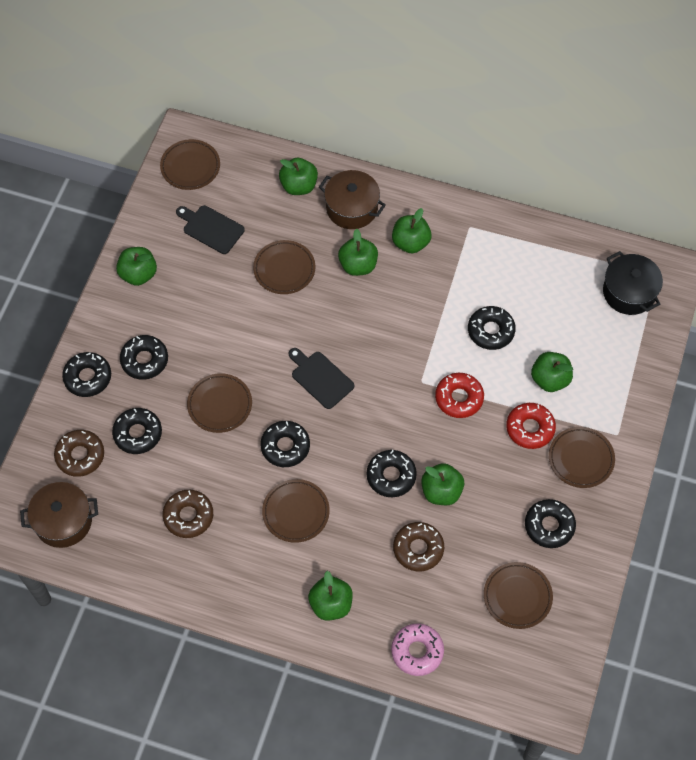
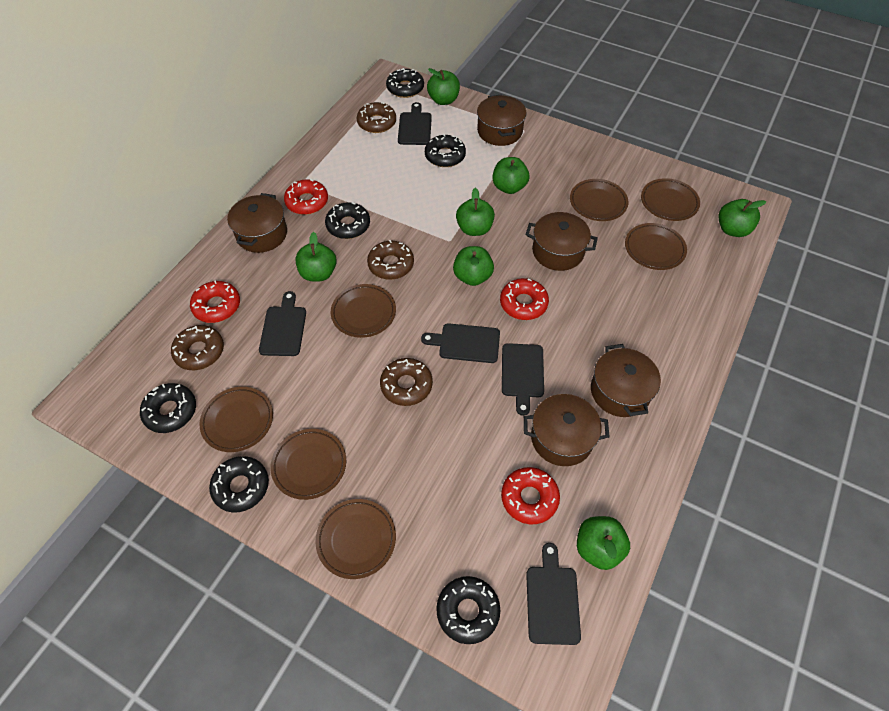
black cutting board: [176,205,245,254] [289,348,354,409] = 2 -> [259,291,306,356] [398,102,432,145] [421,323,500,363] [502,343,544,416] [526,543,581,645] = 5
black donut: [62,352,111,397] [112,408,162,454] [120,335,168,380] [261,421,310,467] [367,450,417,497] [468,306,516,350] [525,499,576,548] = 7 -> [140,383,196,433] [209,456,269,513] [325,202,370,239] [386,68,424,98] [425,134,466,167] [436,576,500,644] = 6
black pot: [603,251,663,315] = 1 -> none = 0
brown donut: [54,430,104,477] [163,490,213,538] [393,522,444,571] = 3 -> [171,325,224,370] [357,102,396,133] [367,240,414,280] [380,358,433,406] = 4
brown plate: [160,139,220,190] [187,373,252,433] [253,240,315,294] [262,479,330,543] [484,562,553,629] [549,427,615,488] = 6 -> [199,387,273,452] [271,429,346,500] [315,499,396,579] [331,284,396,338] [570,179,628,221] [625,223,687,270] [641,178,700,221] = 7
brown pot: [20,482,98,548] [319,170,386,229] = 2 -> [227,193,287,253] [477,95,527,146] [524,394,610,466] [526,212,598,271] [591,344,661,417] = 5
pink donut: [391,623,444,676] = 1 -> none = 0
red donut: [435,373,484,418] [506,403,556,449] = 2 -> [190,280,240,323] [284,179,328,215] [500,278,549,320] [501,467,560,524] = 4

